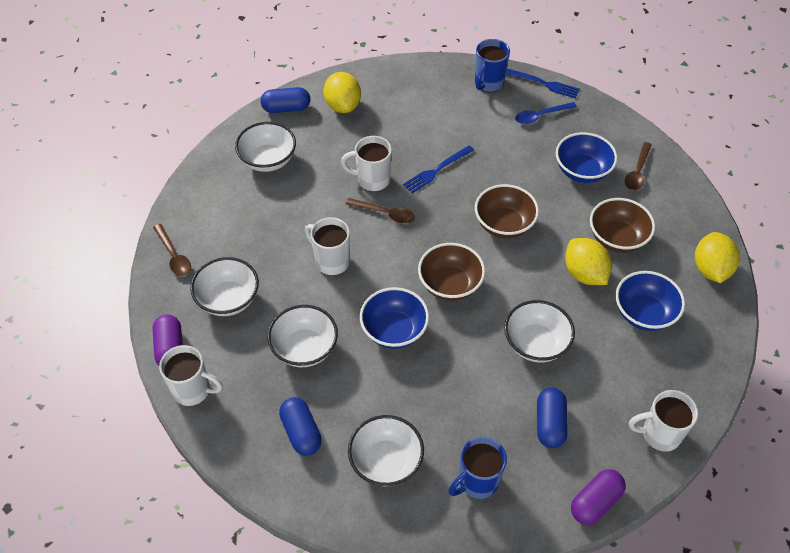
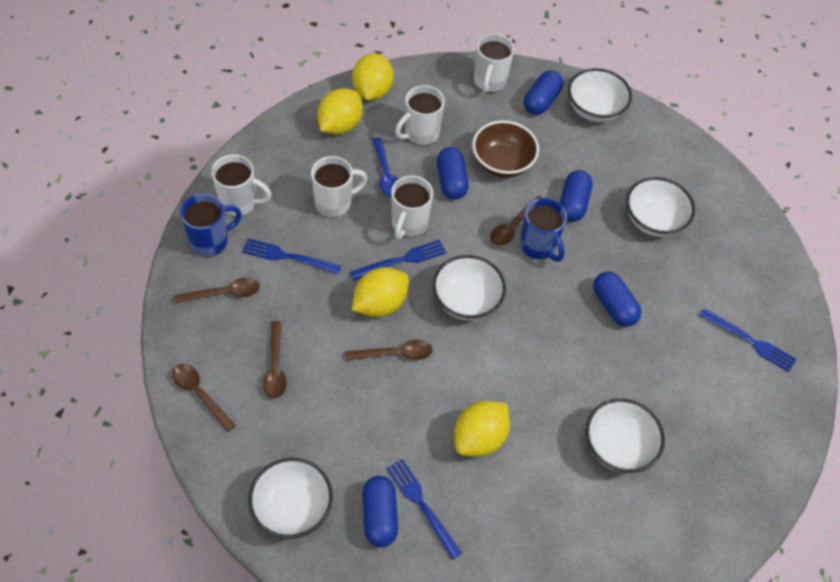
blue bowl: [360,287,429,349] [556,132,618,183] [616,271,685,331] = 3 -> none = 0
blue capsule: [261,87,311,113] [279,397,322,456] [537,388,568,448] = 3 -> [362,476,398,547] [437,147,469,200] [524,70,563,115] [560,170,593,222] [593,271,642,327] = 5
blue fork: [403,145,474,193] [506,69,580,98] = 2 -> [242,238,341,274] [350,240,446,280] [386,459,462,560] [699,308,797,372] = 4
brown bowl: [418,243,485,301] [475,184,539,238] [590,198,655,253] = 3 -> [472,120,539,178] = 1
brown spoon: [153,224,191,276] [346,198,415,224] [625,142,652,190] = 3 -> [172,364,236,432] [174,278,260,304] [263,321,287,399] [345,339,433,361] [490,196,543,246] = 5
purple capsule: [152,314,183,366] [571,469,626,525] = 2 -> none = 0
white mug: [159,345,223,406] [305,217,350,276] [341,136,392,192] [629,390,698,452] = 4 -> [211,154,272,217] [311,156,368,218] [391,175,433,240] [395,85,445,146] [474,33,515,93] = 5
yellow lemon: [324,72,361,113] [565,238,611,285] [695,232,740,283] = 3 -> [317,88,363,134] [352,53,394,100] [352,267,409,317] [454,401,510,457] = 4

